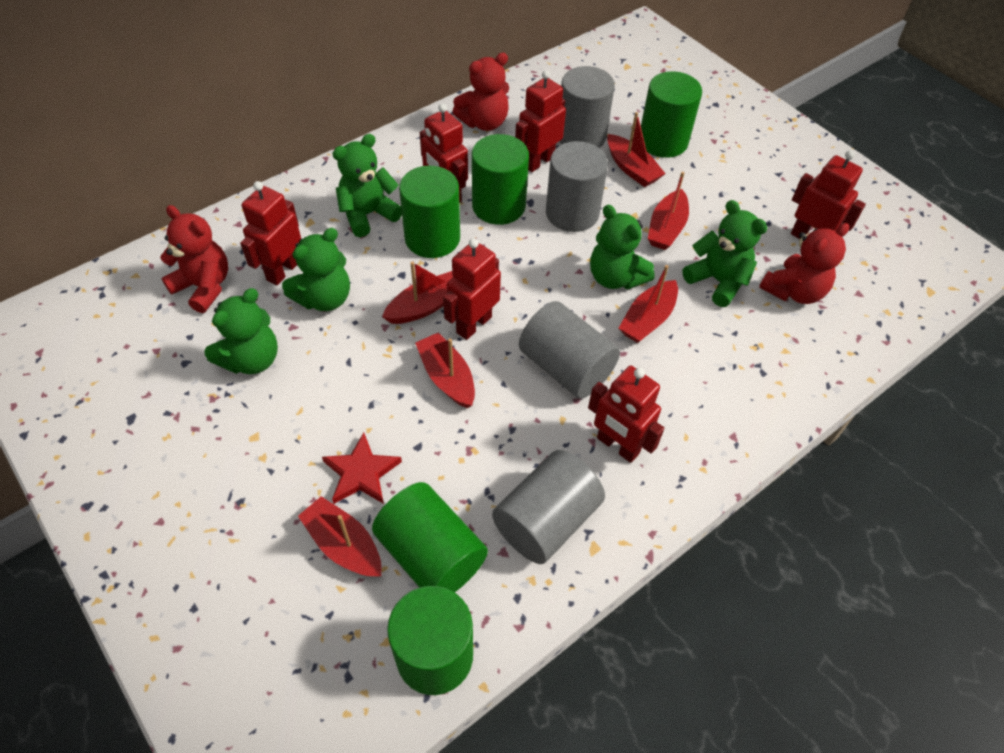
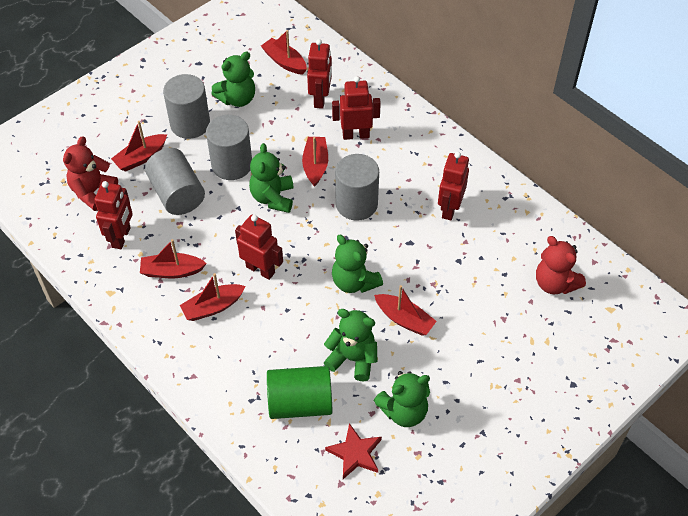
green cylinder: [372,482,488,592] [387,586,473,695] [399,166,460,258] [472,134,529,225] [641,71,702,158] = 5 -> [267,366,333,419] = 1
red robot: [240,181,301,285] [420,103,468,203] [443,238,501,340] [515,70,566,172] [588,366,664,463] [791,150,866,239] = 6 -> [94,181,133,249] [235,215,283,280] [307,39,332,109] [332,76,381,140] [438,152,469,220] = 5
red teddy bear: [160,205,228,313] [452,53,509,131] [759,223,849,304] = 3 -> [63,136,118,211] [536,236,586,295] = 2

